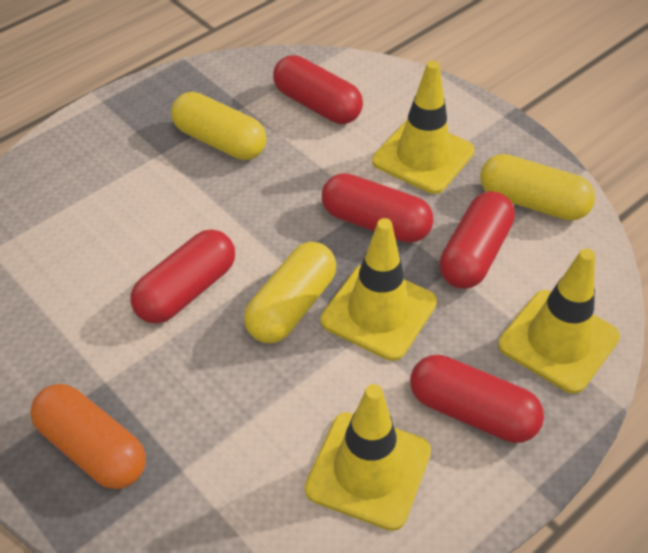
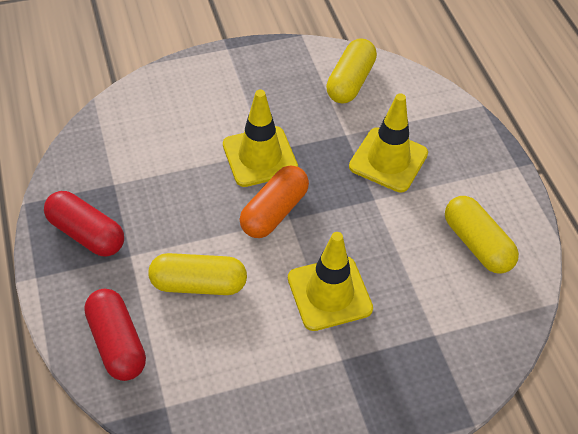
red capsule: [130,229,235,324] [273,55,363,124] [322,173,433,243] [410,355,544,443] [440,191,515,289] = 5 -> [44,191,124,257] [84,289,146,381] = 2
yellow traffic cone: [305,384,431,531] [320,218,437,361] [372,61,475,194] [498,248,620,394] = 4 -> [223,90,298,187] [288,232,373,331] [349,93,428,193] = 3

